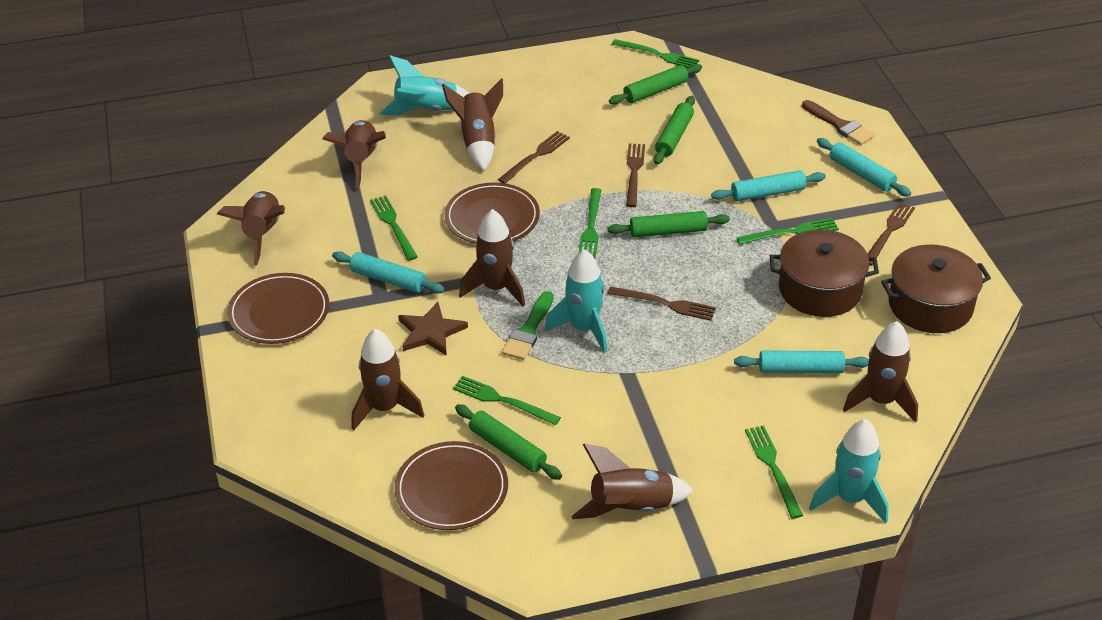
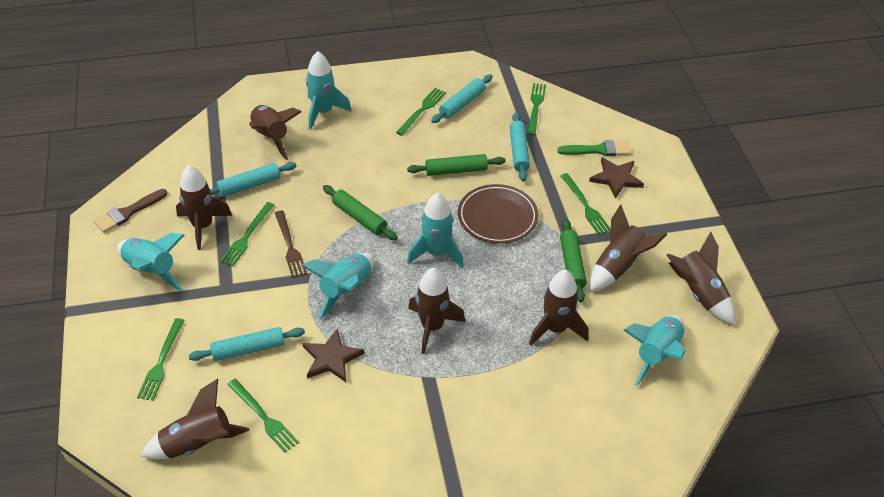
brown fork: [498,131,570,183] [607,286,716,321] [626,144,645,207] [868,202,915,266] = 4 -> [275,210,307,278] = 1
brown plate: [227,273,329,344] [395,441,508,530] [445,183,540,244] = 3 -> [458,184,538,244] = 1
brown pot: [770,229,879,317] [881,244,991,333] = 2 -> none = 0
brown star: [398,302,468,356] = 1 -> [302,329,365,382] [589,157,644,199] = 2
green rolling pin: [455,404,562,480] [608,211,730,237] [609,64,702,105] [654,96,695,165] = 4 -> [323,185,398,240] [407,154,506,176] [560,219,587,302] = 3
turquoise rocket: [380,55,470,116] [545,249,607,353] [809,419,889,523] = 3 -> [117,232,185,291] [301,253,375,319] [306,51,352,130] [407,193,464,268] [623,315,685,386] = 5

